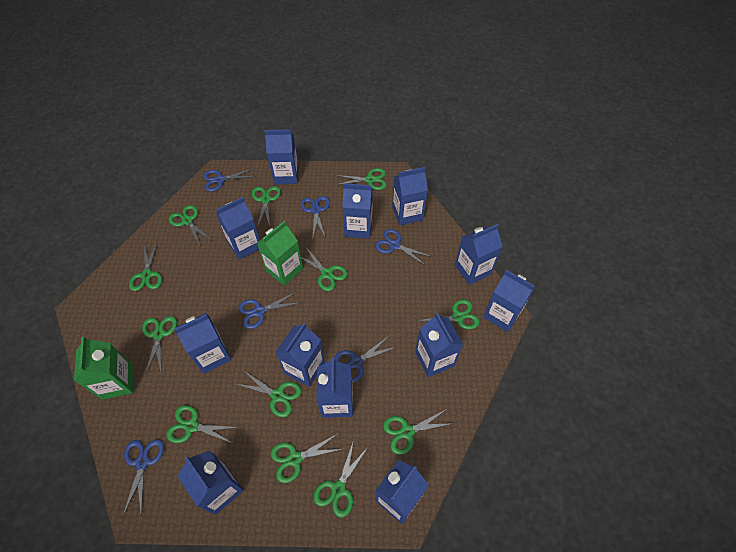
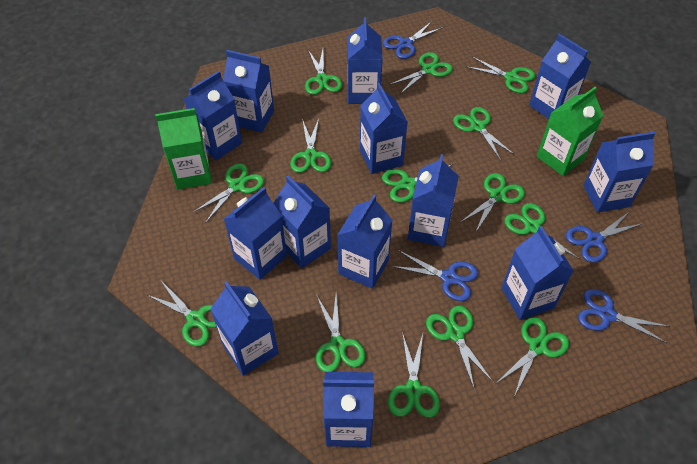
blue carton: [174,313,231,374] [177,450,244,515] [216,197,260,260] [264,129,299,184] [276,323,325,387] [317,357,353,418] [342,183,373,239] [375,460,429,524] [392,167,428,225] [415,313,463,377] [455,224,502,285] [483,270,535,332] = 12 -> [184,71,242,161] [210,281,279,376] [223,50,274,133] [224,187,287,280] [274,176,331,268] [323,372,374,447] [337,195,393,289] [347,18,383,104] [360,83,408,174] [408,154,459,247] [502,226,574,320] [529,34,591,119] [583,132,656,212] = 13
blue scissors: [123,439,164,515] [203,168,256,192] [238,292,299,329] [301,196,330,240] [334,335,396,383] [375,229,432,266] = 6 -> [383,21,443,59] [392,251,478,301] [566,211,644,263] [578,289,670,343] = 4
green scissors: [129,243,162,291] [142,316,177,375] [167,405,240,444] [169,205,211,245] [236,370,302,417] [252,186,281,227] [270,433,342,483] [301,246,348,291] [313,440,369,518] [335,168,387,190] [383,409,454,455] [416,299,480,329] = 12 -> [147,281,216,346] [192,163,264,223] [290,118,331,173] [305,50,342,95] [316,294,366,372] [382,164,460,202] [388,332,440,418] [389,52,453,94] [426,305,494,388] [453,107,515,161] [461,173,525,233] [467,57,535,93] [496,317,569,397] [504,203,580,259] = 14

